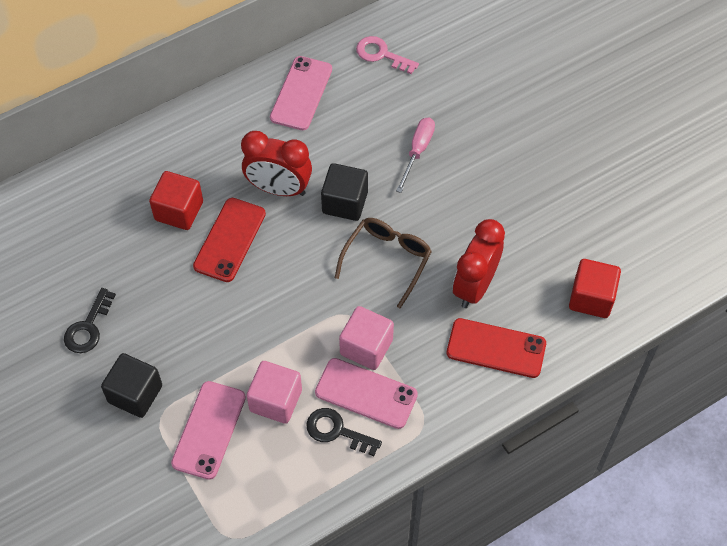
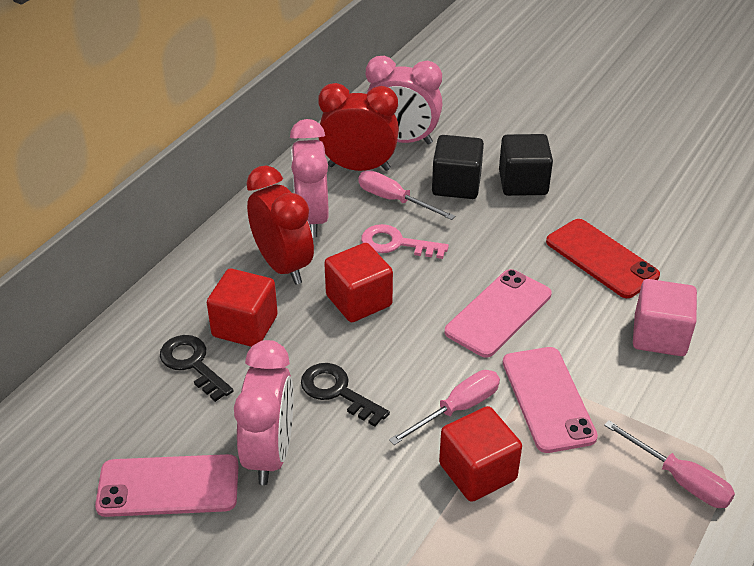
brown glasses: [335,218,432,309] = 1 -> none = 0
pink clock: none = 0 -> [234,340,294,485] [290,119,329,238] [366,56,442,145] = 3
pink cube: [247,361,302,424] [339,306,394,370] = 2 -> [633,279,697,356] = 1
pink screwdriver: [396,118,435,193] = 1 -> [358,170,455,220] [389,370,500,445] [604,420,735,508] = 3
red cube: [149,171,203,230] [569,259,621,318] = 2 -> [207,269,278,347] [324,243,393,322] [439,406,522,502] = 3
red phone: [193,198,266,282] [447,318,546,378] = 2 -> [546,219,660,298] = 1

